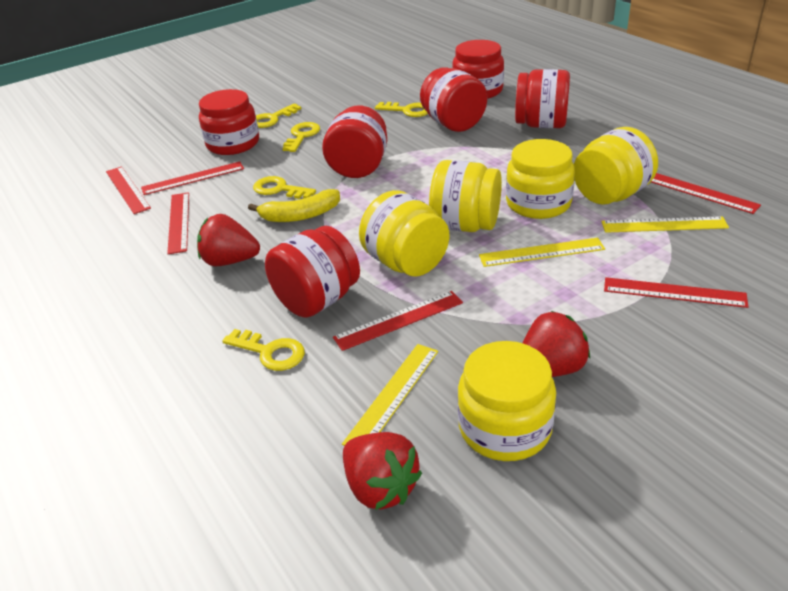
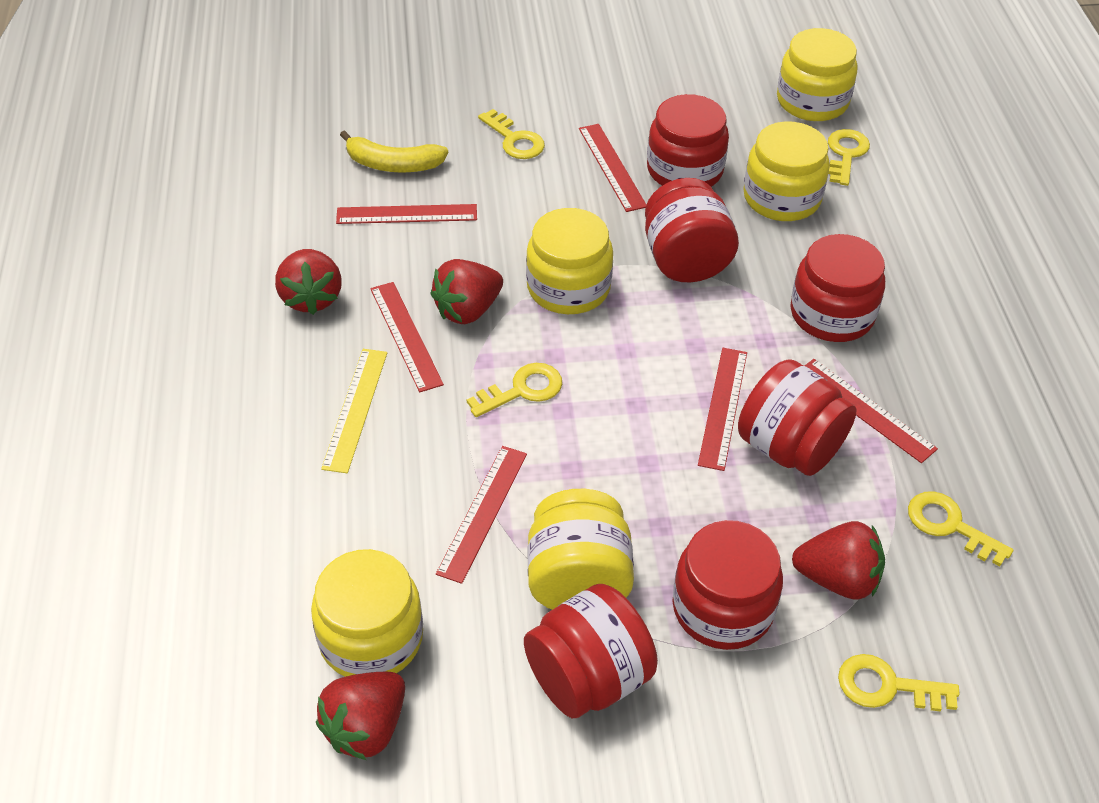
red strawberry: [197,214,260,266] [343,432,422,510] [523,311,590,377] = 3 -> [275,249,342,315] [316,672,405,760] [430,259,503,324] [792,521,885,600] = 4
yellow ruler: [342,344,438,446] [479,238,605,267] [601,217,729,233] = 3 -> [321,349,387,473] = 1

